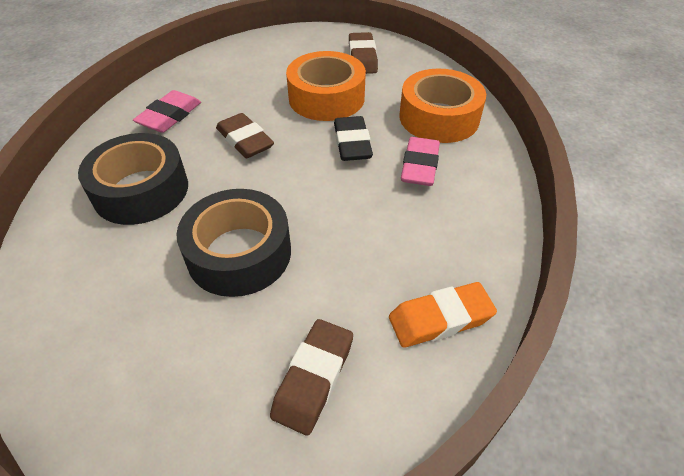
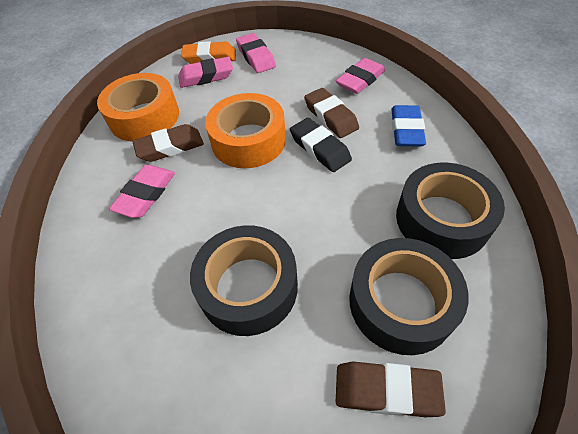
black tape: [78,133,188,225] [176,189,291,297] = 2 -> [190,225,298,336] [349,238,469,355] [396,163,505,259] = 3
blue eraser: none = 0 -> [391,105,426,147] = 1
pink eraser: [133,90,201,133] [401,137,440,186] = 2 -> [109,165,175,218] [178,57,233,88] [236,33,276,73] [336,58,385,94] = 4

